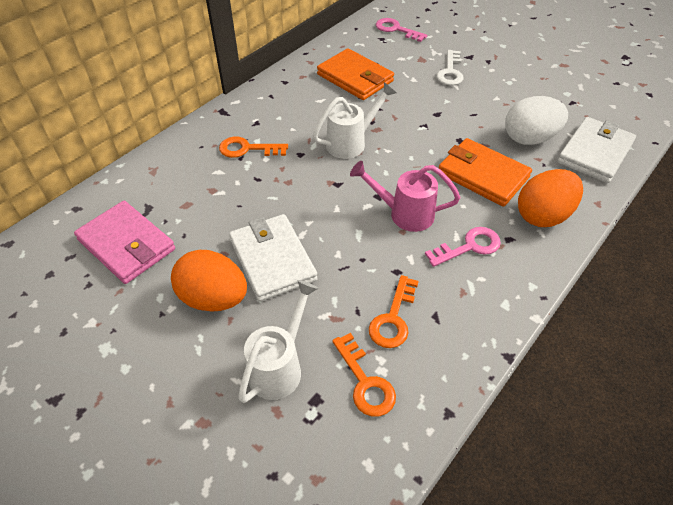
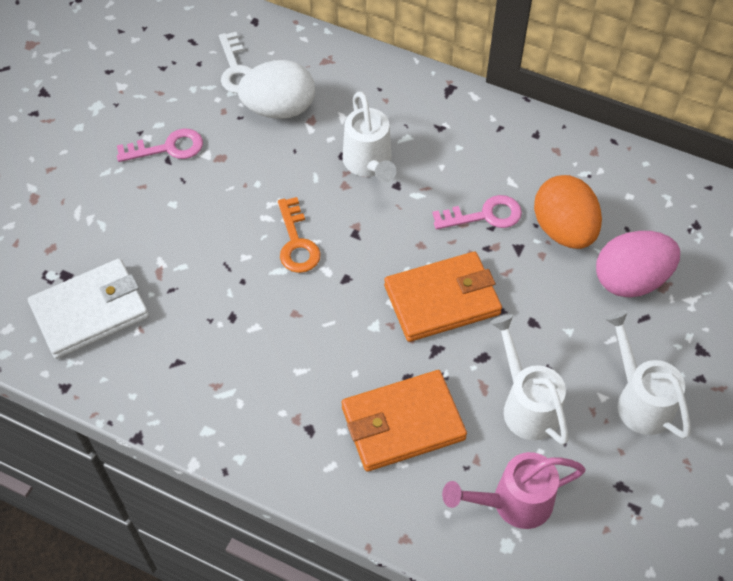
orange egg: [171,250,247,312] [518,169,583,227] = 2 -> [534,175,602,249] = 1
orange key: [219,137,288,158] [332,333,396,417] [369,275,419,348] = 3 -> [278,197,321,273] = 1
pink egg: none = 0 -> [596,231,680,297] = 1
pink wallet: [74,201,175,284] = 1 -> none = 0
white wallet: [229,214,318,302] [557,117,636,183] = 2 -> [28,259,149,359] = 1
white watering can: [238,280,319,403] [313,82,396,159] = 2 -> [342,92,396,182] [490,314,569,445] [604,310,691,439] = 3

